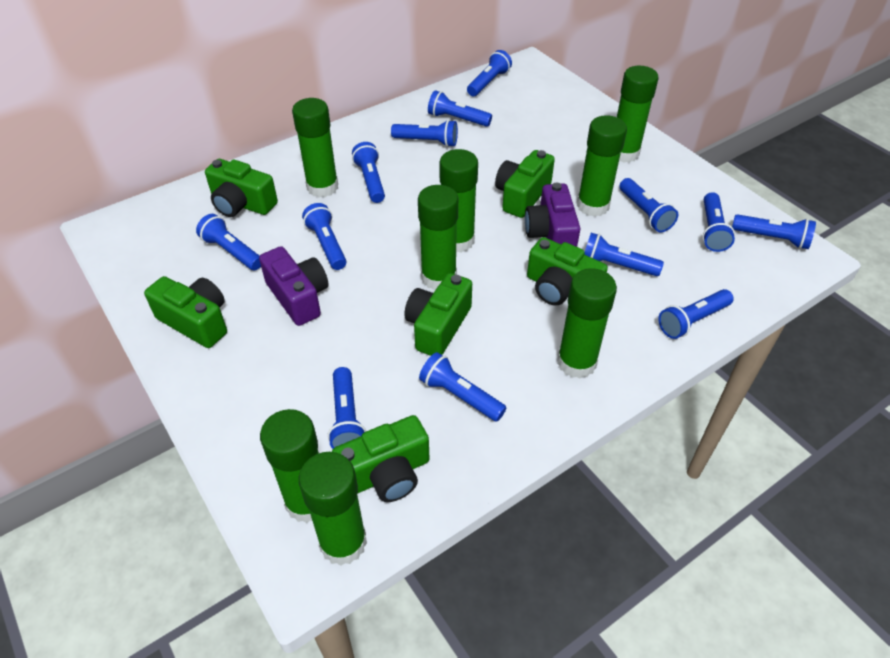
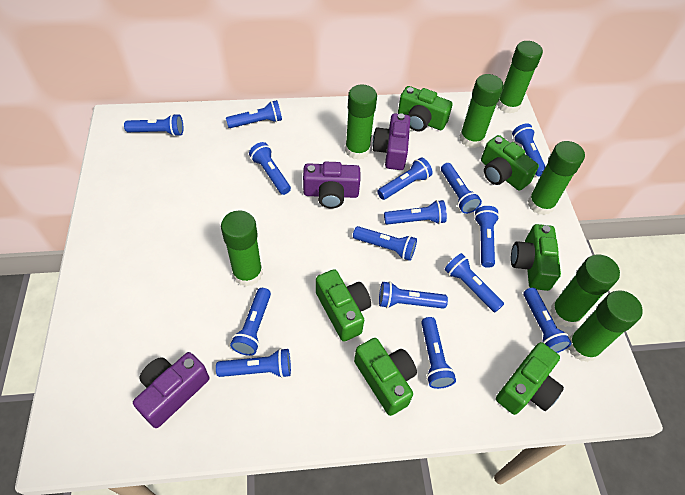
blue flashlight: [196,214,261,270] [302,203,347,270] [328,367,366,449] [352,142,385,203] [391,120,458,147] [419,352,506,422] [428,90,492,127] [467,50,512,96] [584,233,664,276] [619,178,678,232] [658,289,734,339] [703,192,735,252] [732,214,816,249] = 13 -> [124,114,183,136] [216,348,291,378] [226,100,282,128] [230,288,271,356] [249,142,291,195] [353,226,417,261] [377,158,432,200] [379,281,448,309] [384,200,447,225] [421,317,456,389] [441,163,482,214] [445,253,504,312] [474,206,499,268] [512,123,546,176] [523,287,572,353] = 15
green glue stick: [260,409,319,523] [292,98,338,197] [299,452,367,566] [418,185,458,290] [439,149,478,252] [557,268,617,378] [577,115,627,217] [617,66,658,163] = 8 -> [221,211,263,287] [345,84,377,160] [459,74,504,148] [497,41,543,114] [528,141,585,215] [550,254,620,327] [568,290,643,362] = 7
purple camera: [259,246,329,326] [525,183,580,247] = 2 -> [133,352,209,428] [303,162,360,208] [372,113,410,170] = 3

